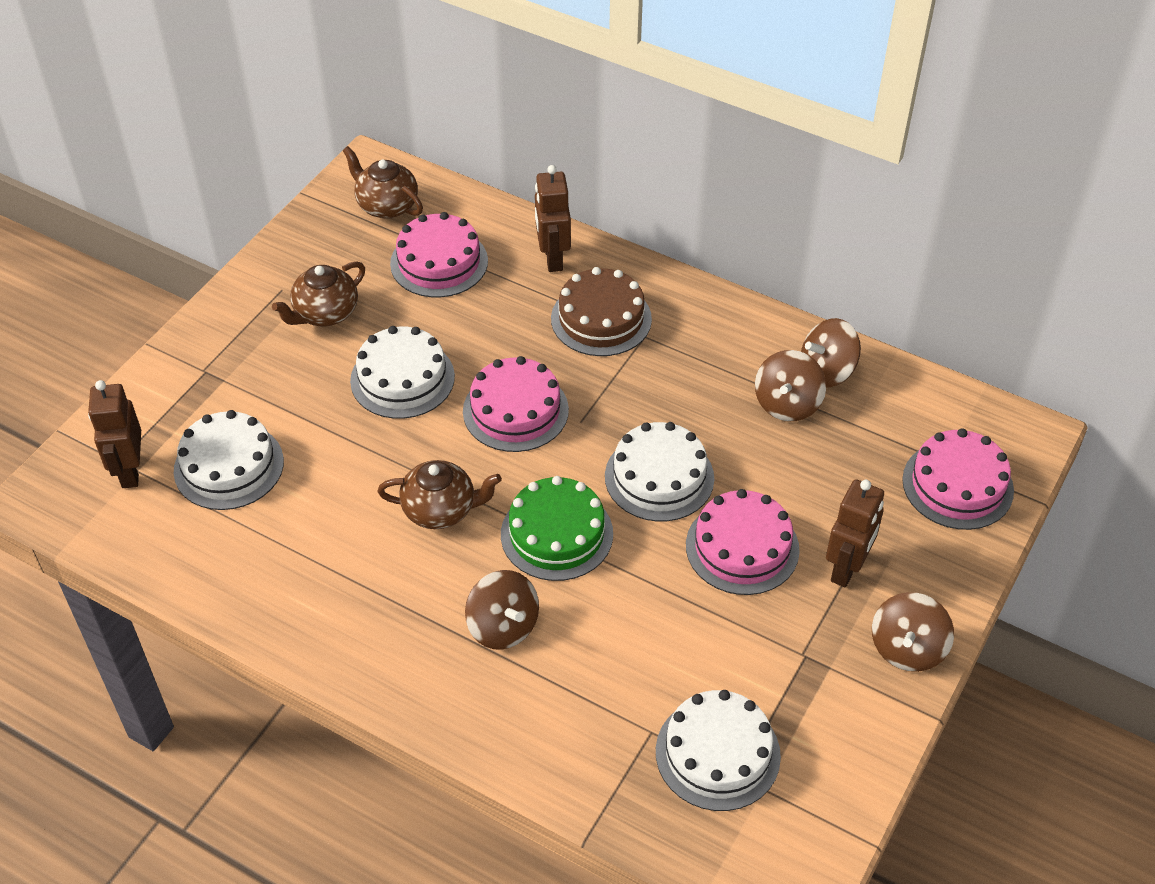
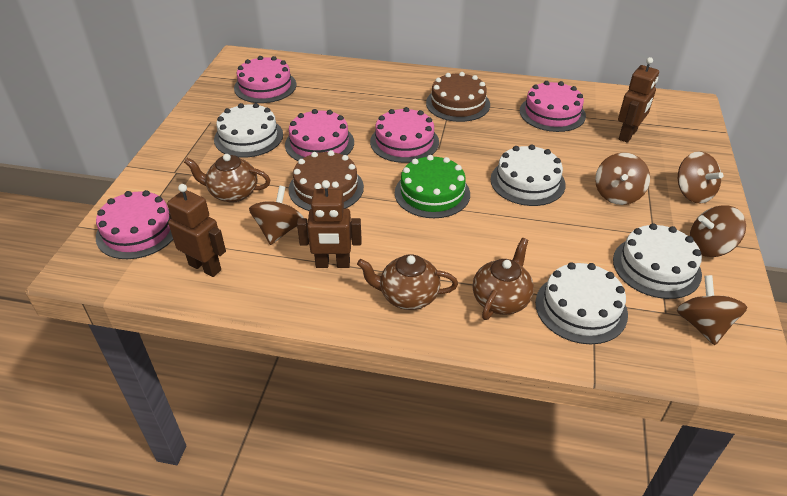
brown cake: [551,267,652,356] = 1 -> [289,150,364,211] [426,72,490,122] = 2
brown spinning top: [465,570,539,650] [755,350,826,421] [801,318,861,388] [872,592,954,672] = 4 -> [249,186,304,245] [595,153,650,205] [677,275,747,345] [678,151,723,203] [690,205,746,257] = 5
pink cake: [390,212,488,297] [463,356,569,452] [686,489,800,595] [902,428,1014,530] = 4 -> [96,190,173,259] [234,56,296,103] [285,109,354,161] [370,107,439,163] [520,81,586,132] = 5

